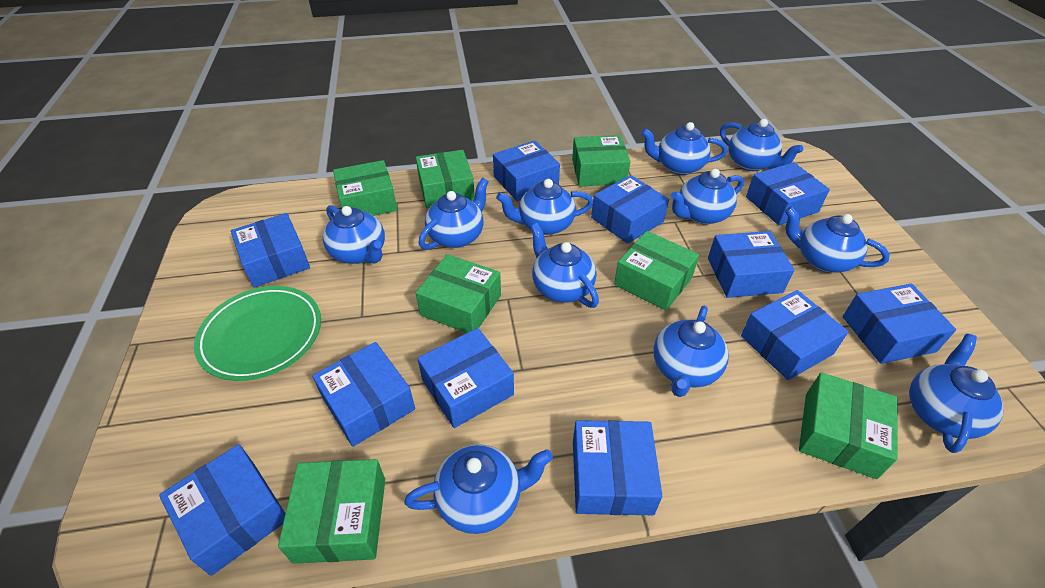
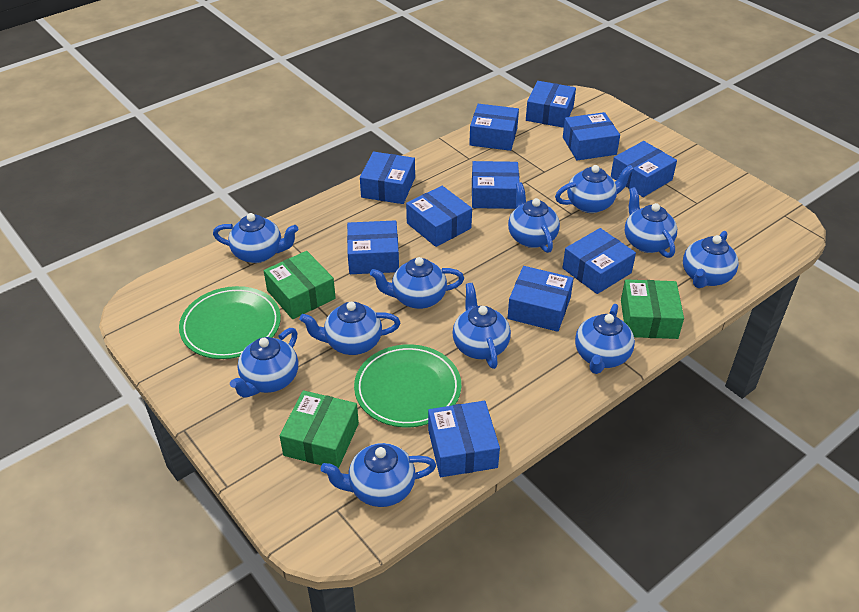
green box: [278,459,385,564] [333,160,397,216] [416,150,475,208] [416,254,501,333] [572,135,630,187] [614,231,699,310] [799,372,898,479] = 7 -> [264,251,336,319] [280,390,359,469] [621,279,684,339] = 3
green plate: [194,286,321,381] = 1 -> [179,286,281,359] [354,344,461,427] = 2

